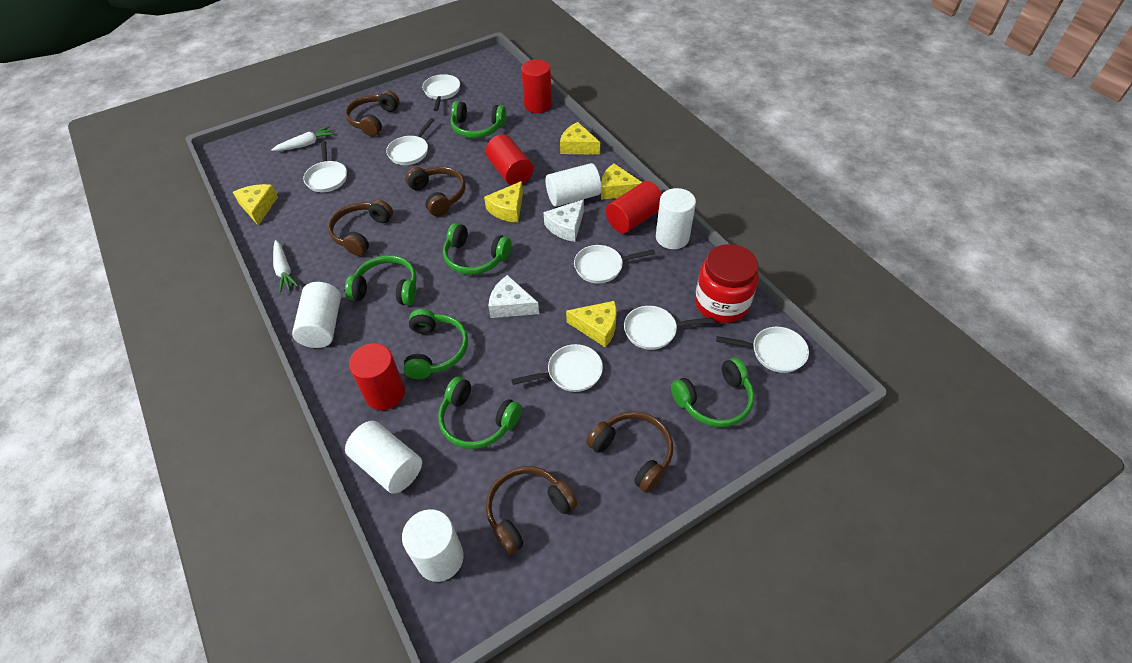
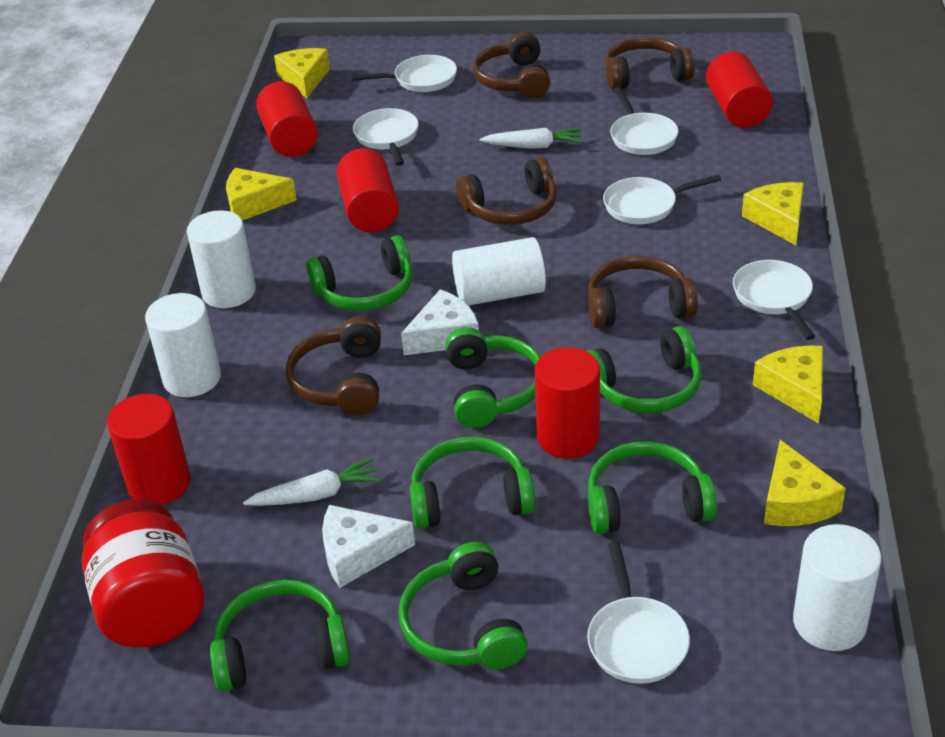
green headphones: [345,255,417,305] [403,309,468,379] [438,377,522,449] [443,223,512,275] [451,101,506,138] [671,358,754,427] = 6 -> [210,580,350,692] [306,235,413,311] [398,542,528,669] [409,437,535,529] [445,327,541,428] [586,326,702,413] [588,441,717,534] = 7
red cylinder: [349,343,405,410] [485,134,533,185] [521,59,552,113] [606,181,662,233] = 4 -> [107,394,191,505] [256,81,317,157] [337,148,399,232] [535,347,600,459] [706,51,773,128] = 5
white cylinder: [292,282,341,348] [345,421,422,494] [402,509,464,582] [545,163,601,207] [656,188,696,249] = 5 -> [145,293,221,397] [187,210,256,308] [452,237,546,306] [793,524,881,651] = 4
white pan: [303,141,347,192] [386,118,435,165] [422,74,460,111] [511,344,603,392] [574,245,655,284] [624,306,713,350] [716,327,809,373] = 7 -> [352,55,457,92] [353,108,419,166] [587,541,690,684] [603,175,721,224] [610,87,679,155] [733,260,815,340] = 6

